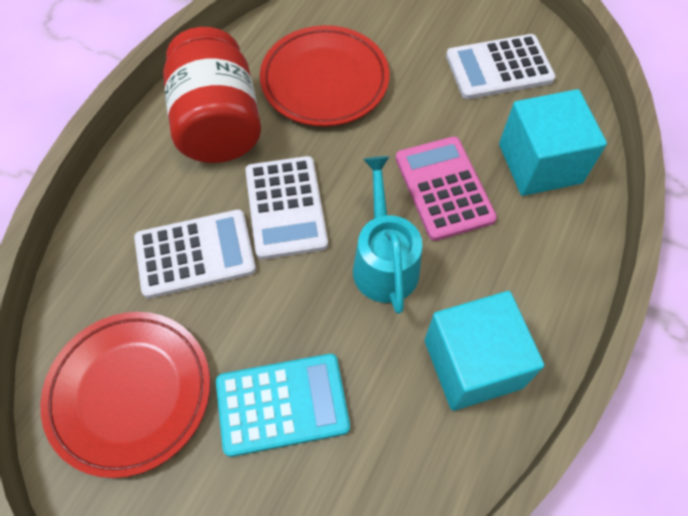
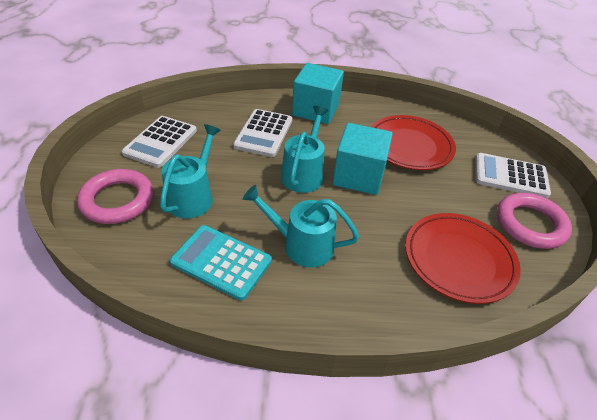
pink calculator: [396,137,497,241] = 1 -> none = 0
pink ring: none = 0 -> [77,169,154,224] [497,193,572,249] = 2
red jar: [163,27,261,163] = 1 -> none = 0
turquoise watering can: [353,156,422,314] = 1 -> [160,124,221,219] [242,185,359,267] [281,106,328,193] = 3

